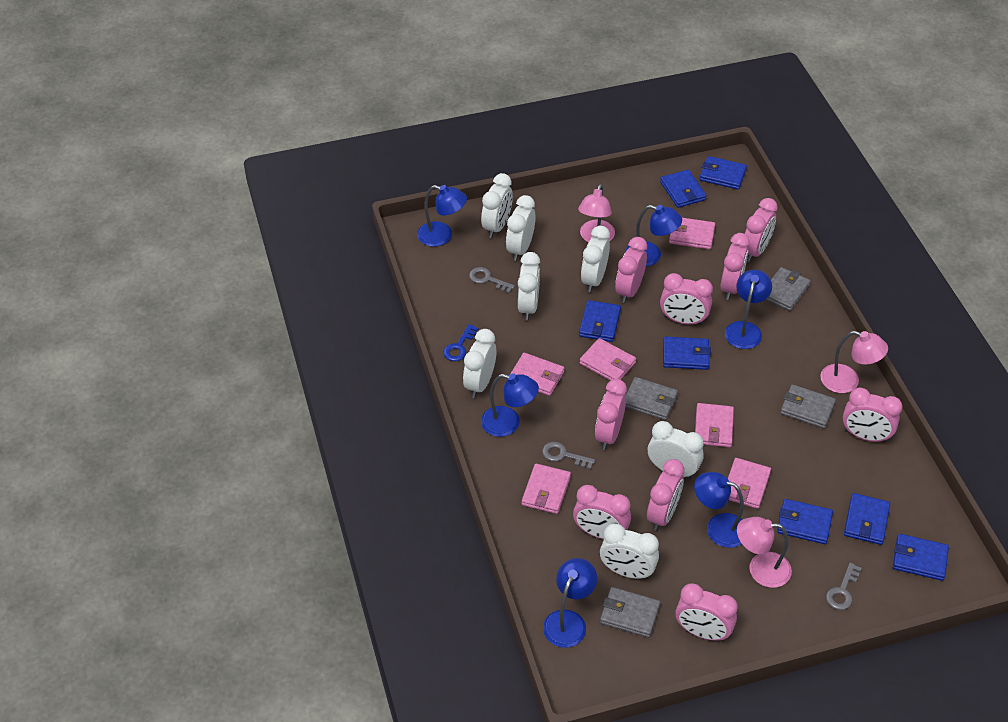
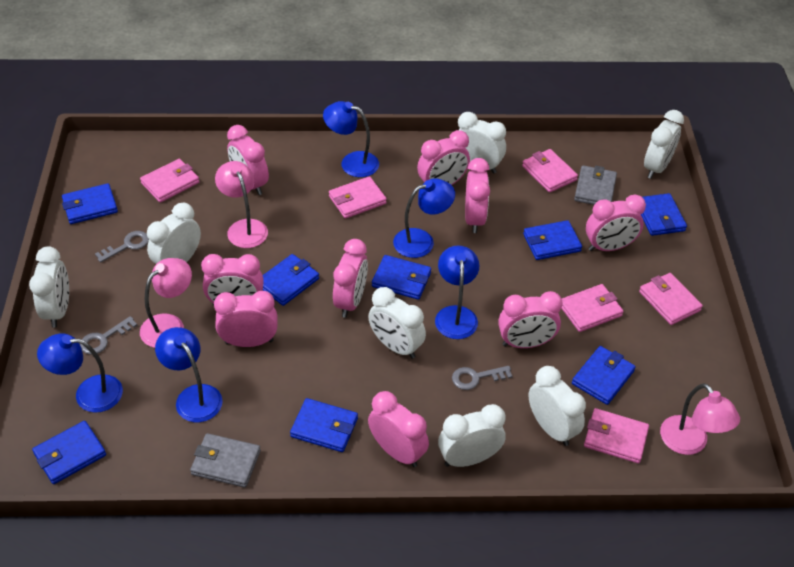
blue key: [443,324,478,361] = 1 -> none = 0
blue lamp: [417,185,467,247] [481,373,539,437] [543,558,597,648] [626,205,682,267] [694,472,744,548] [725,270,772,349] = 6 -> [37,333,123,413] [155,327,223,422] [323,101,379,177] [393,178,455,258] [435,246,479,339] = 5
blue wallet: [579,300,621,342] [660,169,707,208] [663,336,711,370] [700,156,747,189] [777,499,833,544] [844,493,890,545] [893,534,949,581] = 7 -> [32,421,106,484] [62,183,118,224] [263,254,319,306] [290,398,358,452] [372,255,431,300] [523,220,582,260] [572,346,635,405] [641,193,687,236] = 8
grey wallet: [600,587,661,638] [625,377,678,420] [766,267,811,311] [780,384,836,429] = 4 -> [190,433,261,488] [574,165,617,205] = 2

